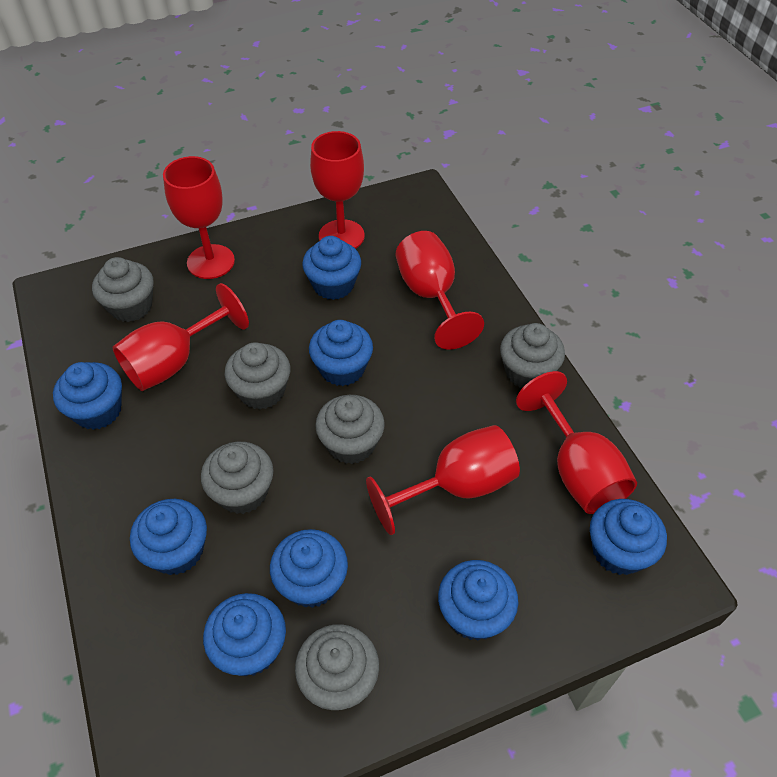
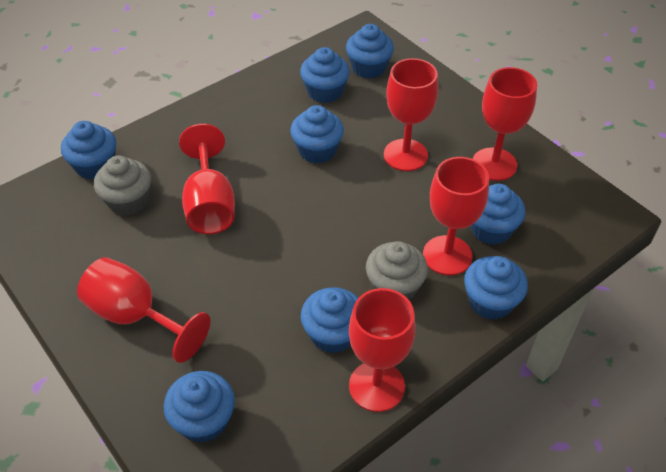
grey cupcake: [92,257,154,322] [201,442,273,514] [225,342,290,409] [295,624,379,710] [315,395,385,464] [500,323,565,388] = 6 -> [94,156,151,216] [366,241,428,300] = 2

